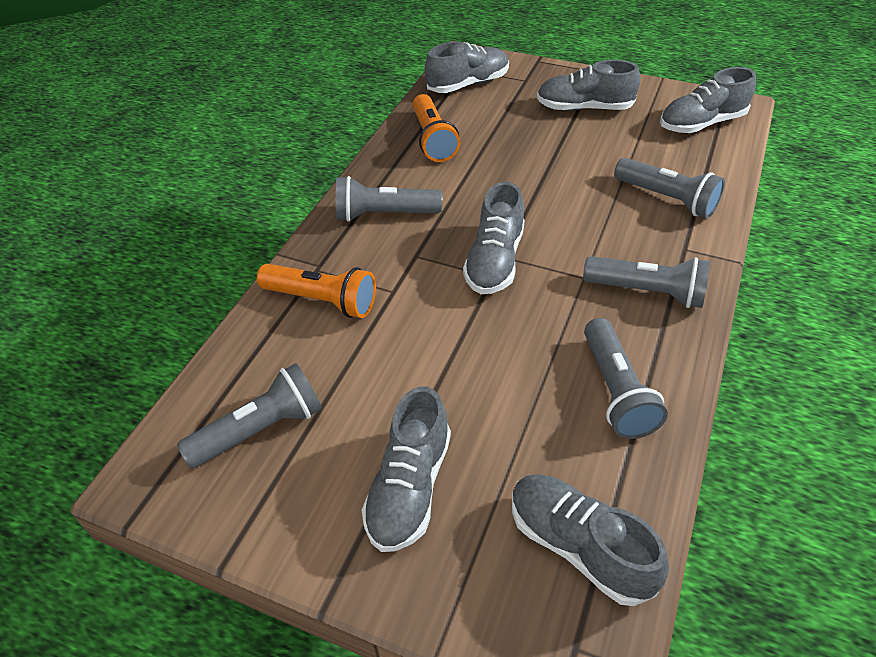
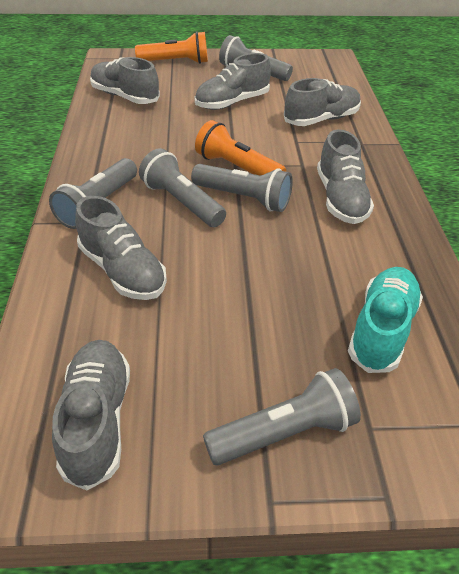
turquoise shoe: none = 0 -> [348,267,423,373] = 1

